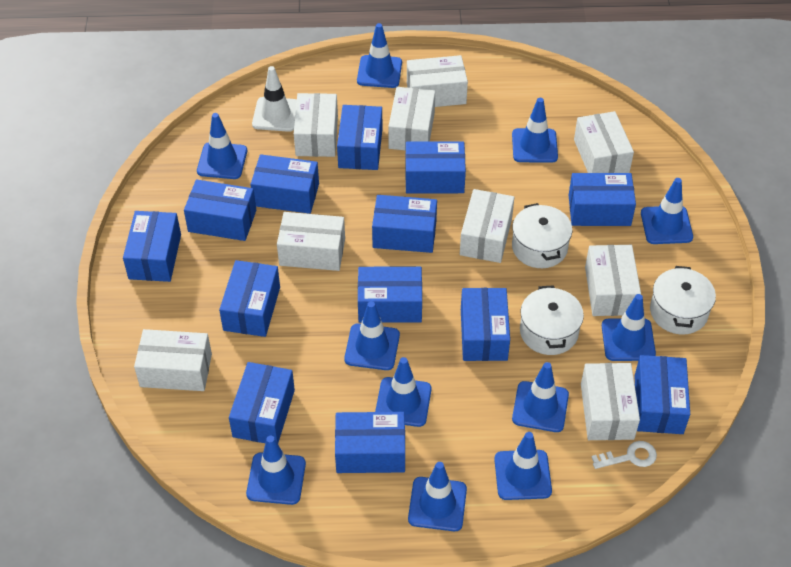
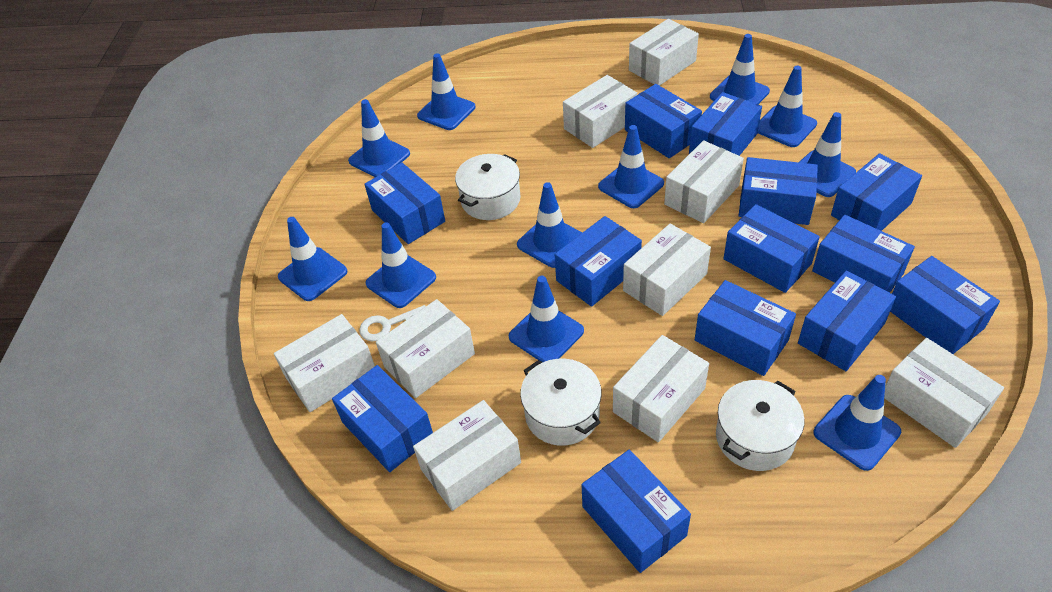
white traffic cone: [252,66,297,132] = 1 -> none = 0

